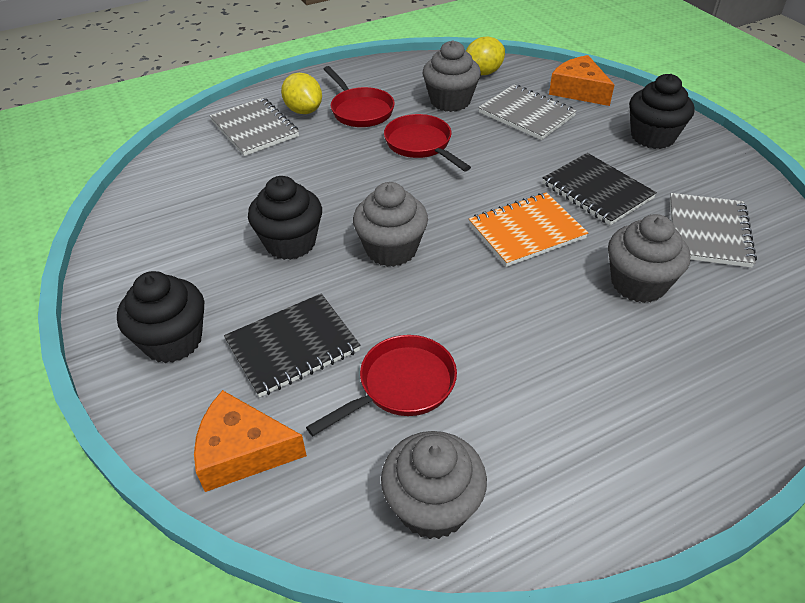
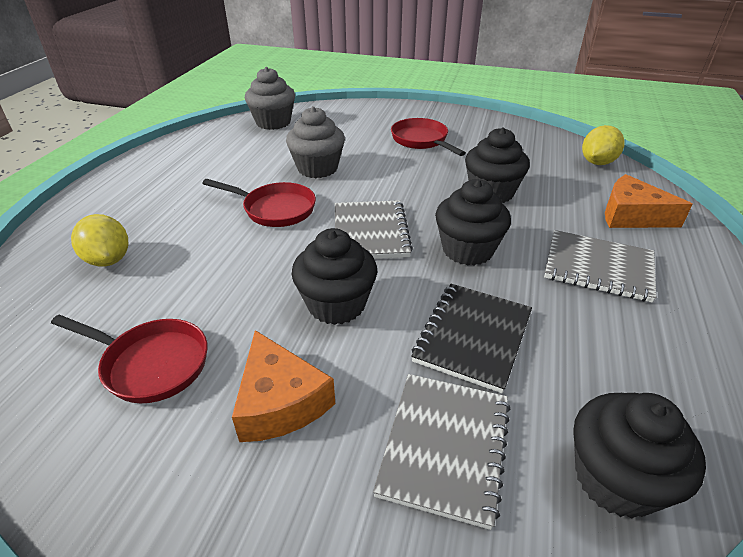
black cupcake: [117,271,204,363] [248,176,322,260] [629,74,694,149] = 3 -> [292,228,377,325] [435,179,511,266] [465,127,530,203] [573,393,706,519] = 4
black notebook: [224,293,360,397] [543,153,657,225] = 2 -> [411,284,532,393] = 1
grey cupcake: [353,182,428,267] [381,431,487,539] [423,40,481,112] [608,214,690,303] = 4 -> [245,67,295,130] [286,106,345,178] = 2
orange notebook: [469,193,588,267] = 1 -> none = 0

